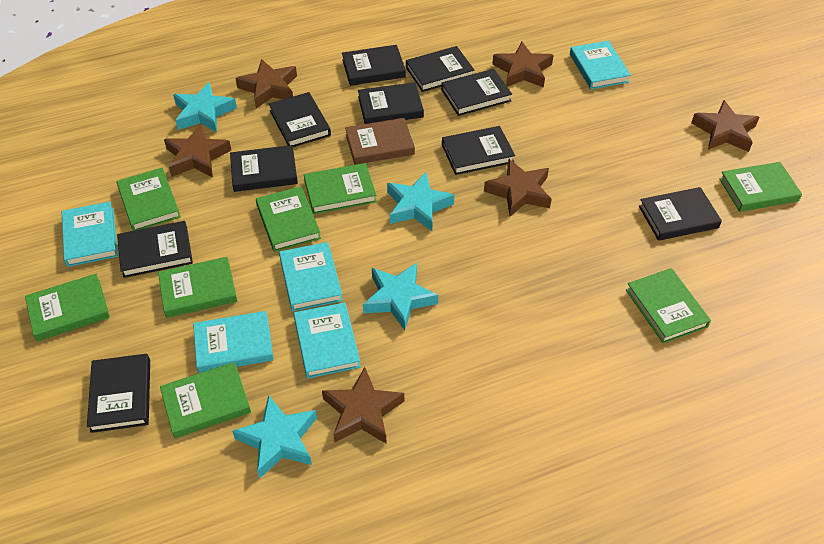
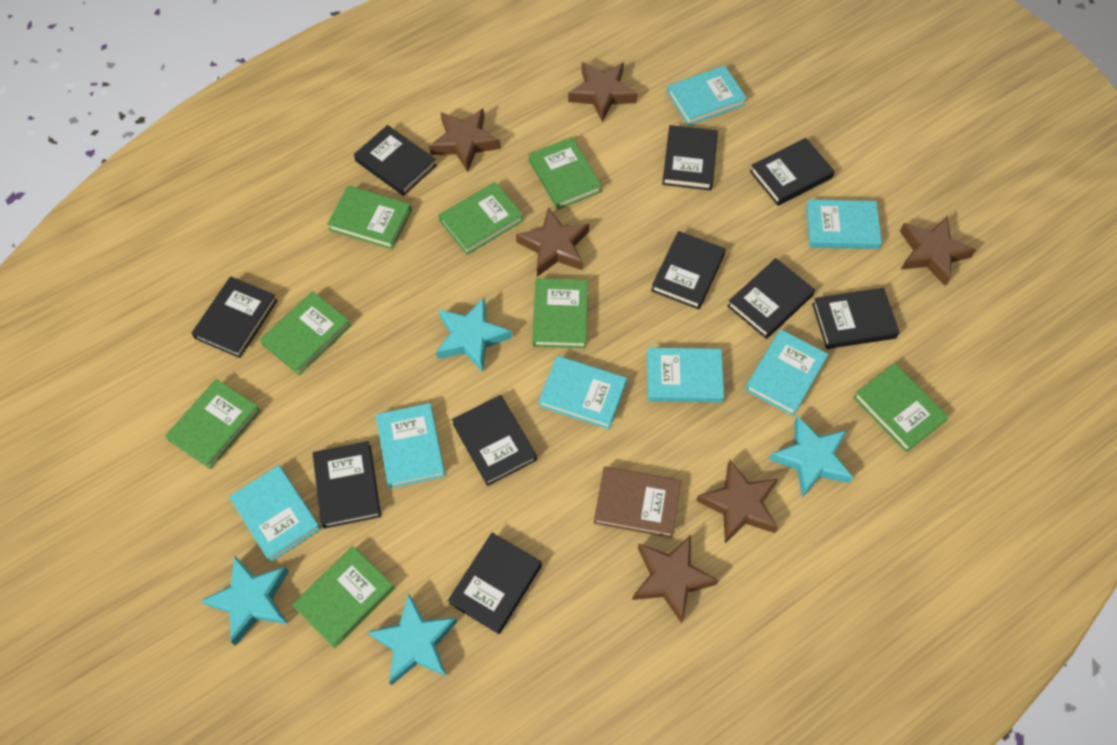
turquoise book: [62,202,118,267] [193,311,274,373] [279,242,343,312] [294,302,361,379] [570,41,631,89] = 5 -> [229,465,321,562] [376,403,445,488] [538,355,627,429] [647,347,724,402] [667,65,747,126] [745,329,828,416] [806,199,882,249] = 7

